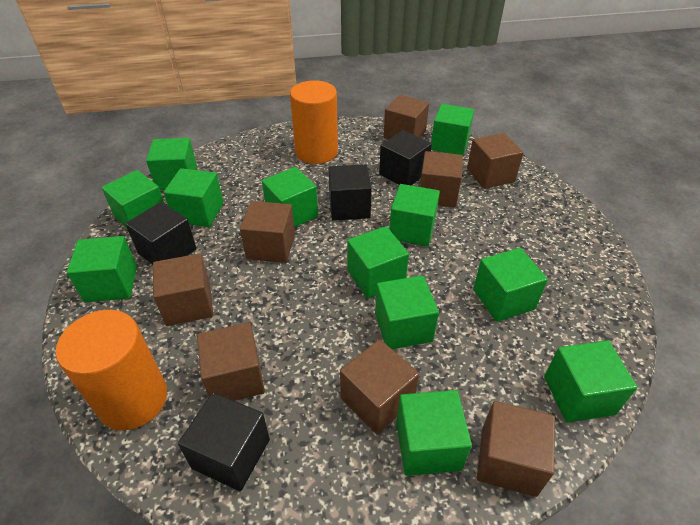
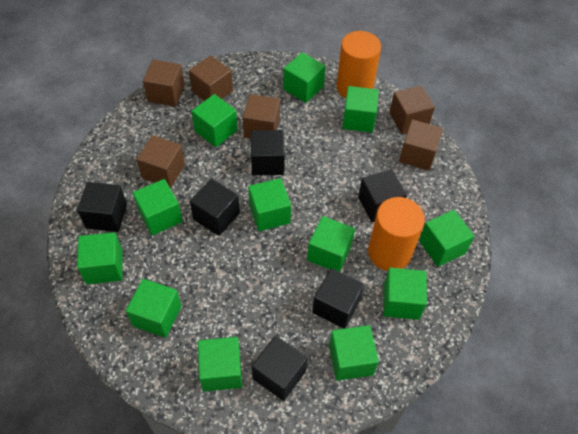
black cube: [125,202,197,264] [178,392,270,491] [328,164,372,221] [379,130,432,185] = 4 -> [77,182,127,232] [190,178,240,236] [251,130,285,176] [252,335,308,401] [312,268,364,329] [358,169,407,222] = 6
brown cube: [153,254,213,326] [197,322,265,401] [240,201,295,263] [340,339,419,434] [383,95,429,139] [420,151,463,207] [467,133,524,189] [477,401,555,497] = 8 -> [137,135,185,188] [143,60,185,107] [189,55,233,101] [243,94,280,138] [389,85,435,134] [399,119,443,170] = 6

